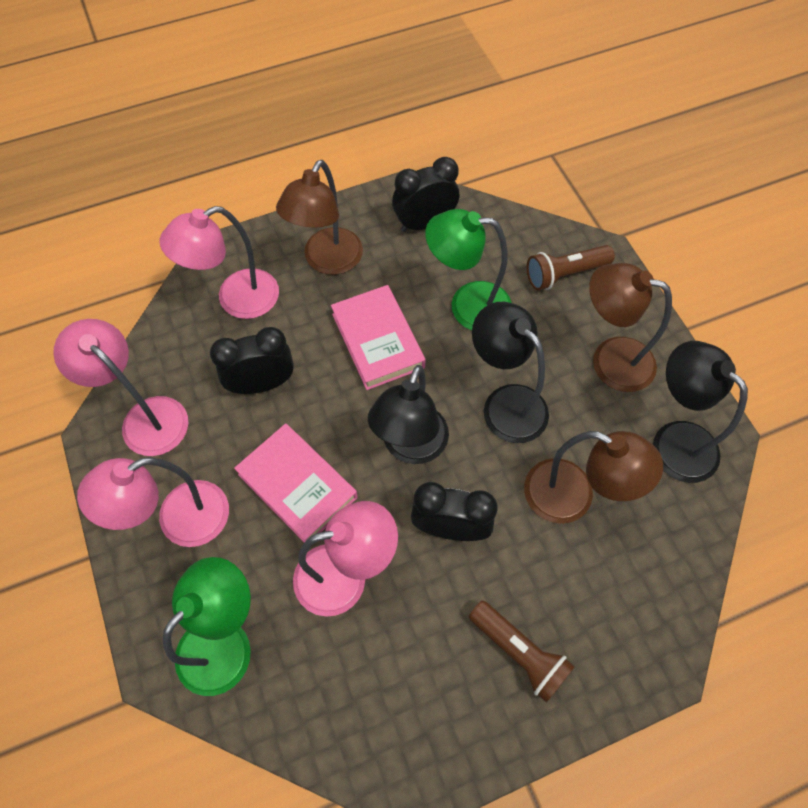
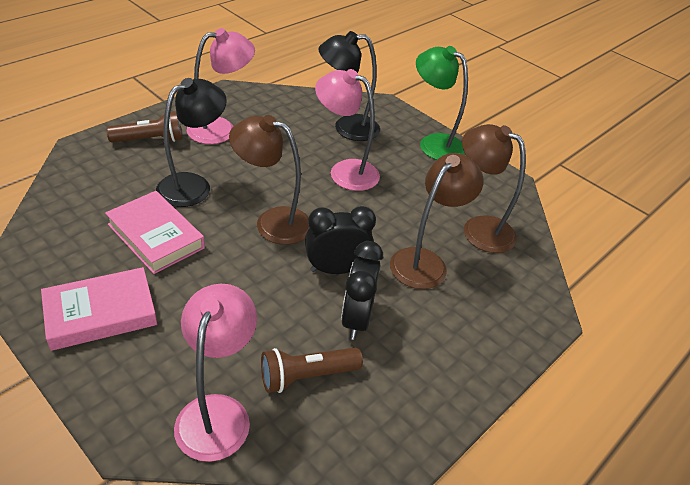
black clock: [210,327,294,394] [392,157,459,232] [411,482,498,541] = 3 -> [305,206,376,274] [341,241,383,340] = 2
black lamp: [368,365,449,464] [472,302,549,443] [653,341,748,483] = 3 -> [156,78,227,207] [318,31,380,141] = 2
green lamp: [163,557,251,696] [425,209,512,330] = 2 -> [416,46,468,160] = 1
pink lamp: [53,319,188,456] [77,457,229,547] [159,206,279,319] [293,501,398,617] = 4 -> [174,284,257,462] [187,28,255,144] [315,69,380,191] = 3

